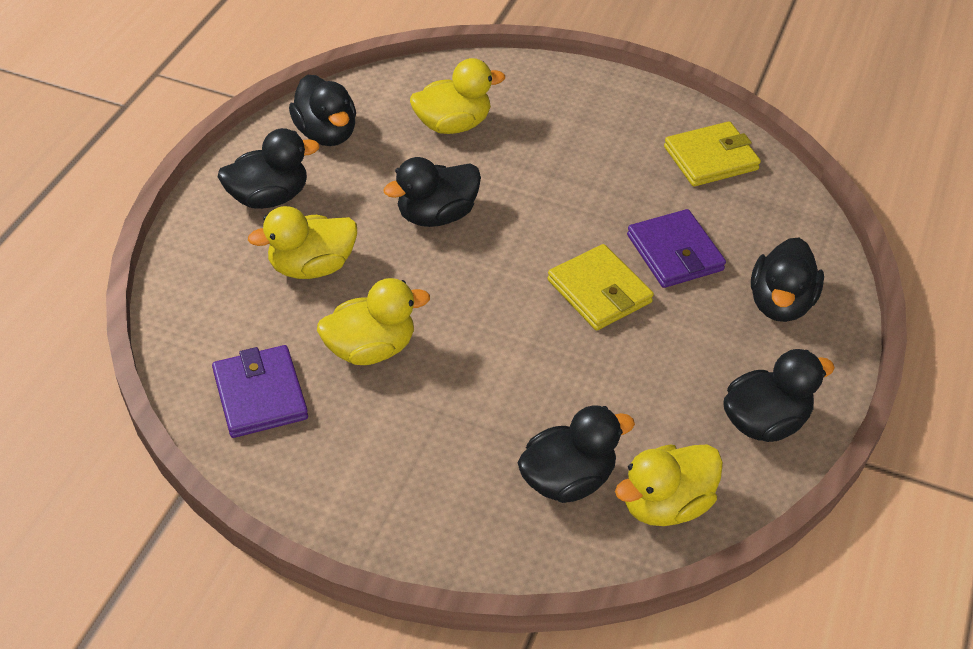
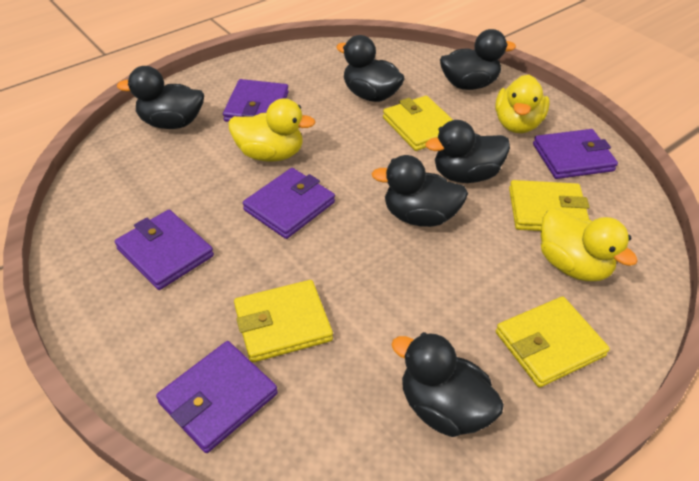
purple wallet: [212,345,308,438] [627,209,726,288] = 2 -> [115,210,214,290] [156,341,278,453] [223,79,289,122] [243,168,335,239] [533,129,618,179] = 5
yellow duck: [248,206,357,279] [317,278,430,365] [410,58,505,134] [615,444,723,526] = 4 -> [229,98,315,162] [495,75,550,133] [541,208,638,281] = 3
yellow wallet: [547,244,654,331] [664,121,761,187] = 2 -> [234,280,333,363] [383,96,453,151] [496,296,610,388] [509,180,590,231] = 4

